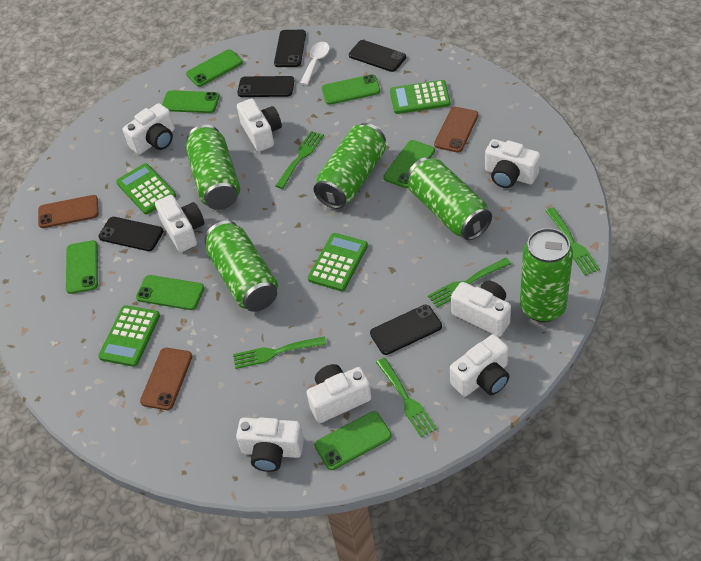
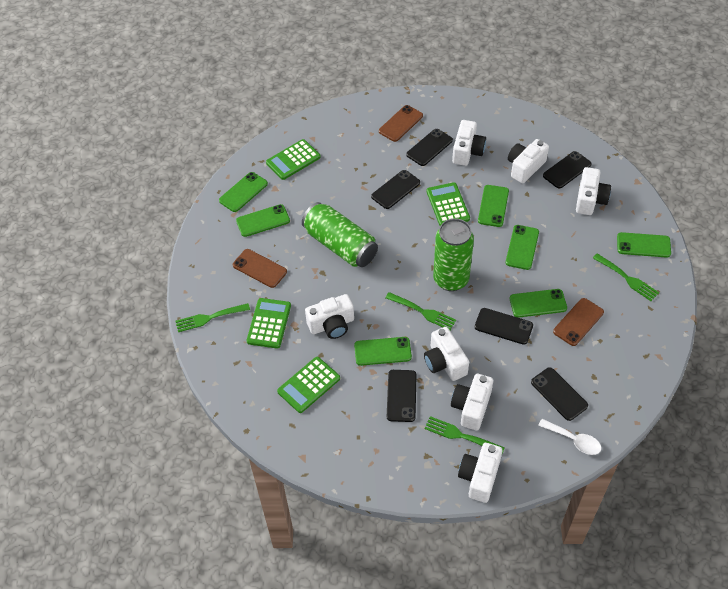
black phone: [98,217,163,251] [237,76,294,97] [274,30,306,67] [349,40,406,72] [370,305,442,355] = 5 -> [371,170,420,209] [387,370,417,422] [406,129,453,166] [475,308,533,345] [531,367,588,421] [543,151,592,189] = 6
green can: [186,125,240,210] [204,221,278,312] [314,123,386,209] [407,157,492,240] [520,228,573,322] = 5 -> [302,202,378,267] [433,218,474,291] = 2
green fork: [233,336,327,369] [276,131,324,189] [376,358,437,437] [428,258,511,307] [546,207,600,275] = 5 -> [175,303,250,332] [385,292,456,330] [424,416,505,453] [593,253,659,301] = 4
white camera: [123,103,175,155] [155,195,205,252] [236,417,304,472] [237,98,282,152] [306,364,372,423] [450,334,510,397] [451,281,511,337] [485,139,540,188] = 8 -> [305,294,354,339] [424,327,469,381] [451,374,493,430] [452,120,486,166] [458,443,502,503] [508,139,549,184] [576,167,611,215] = 7

